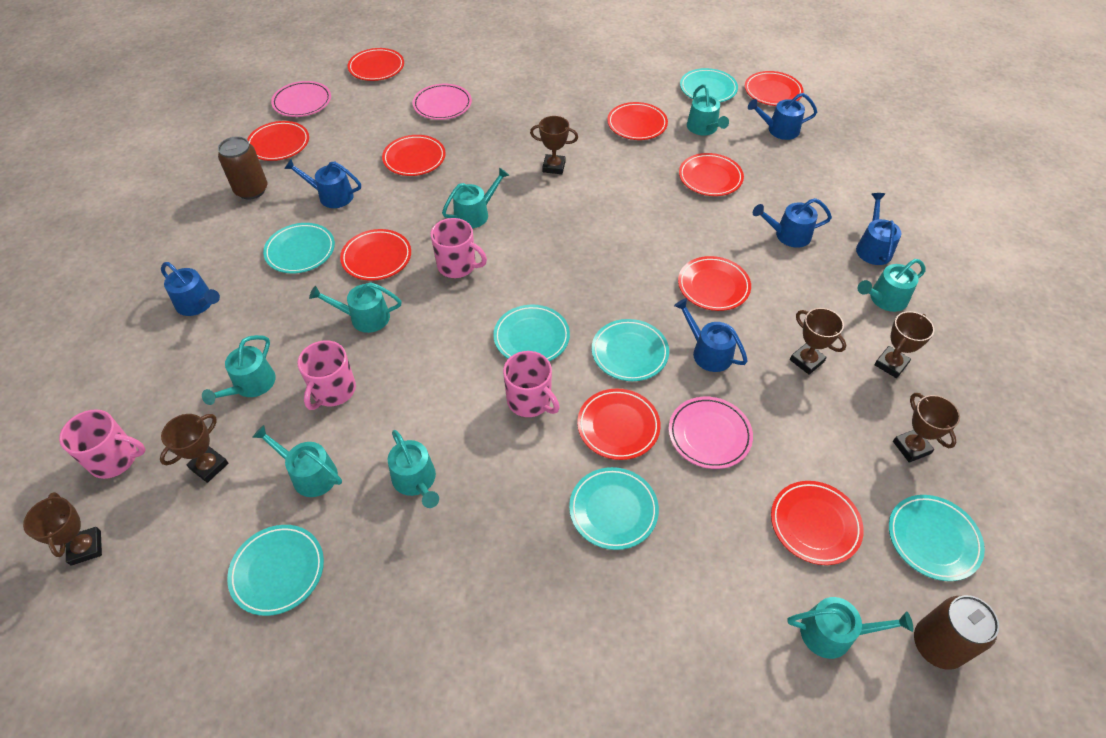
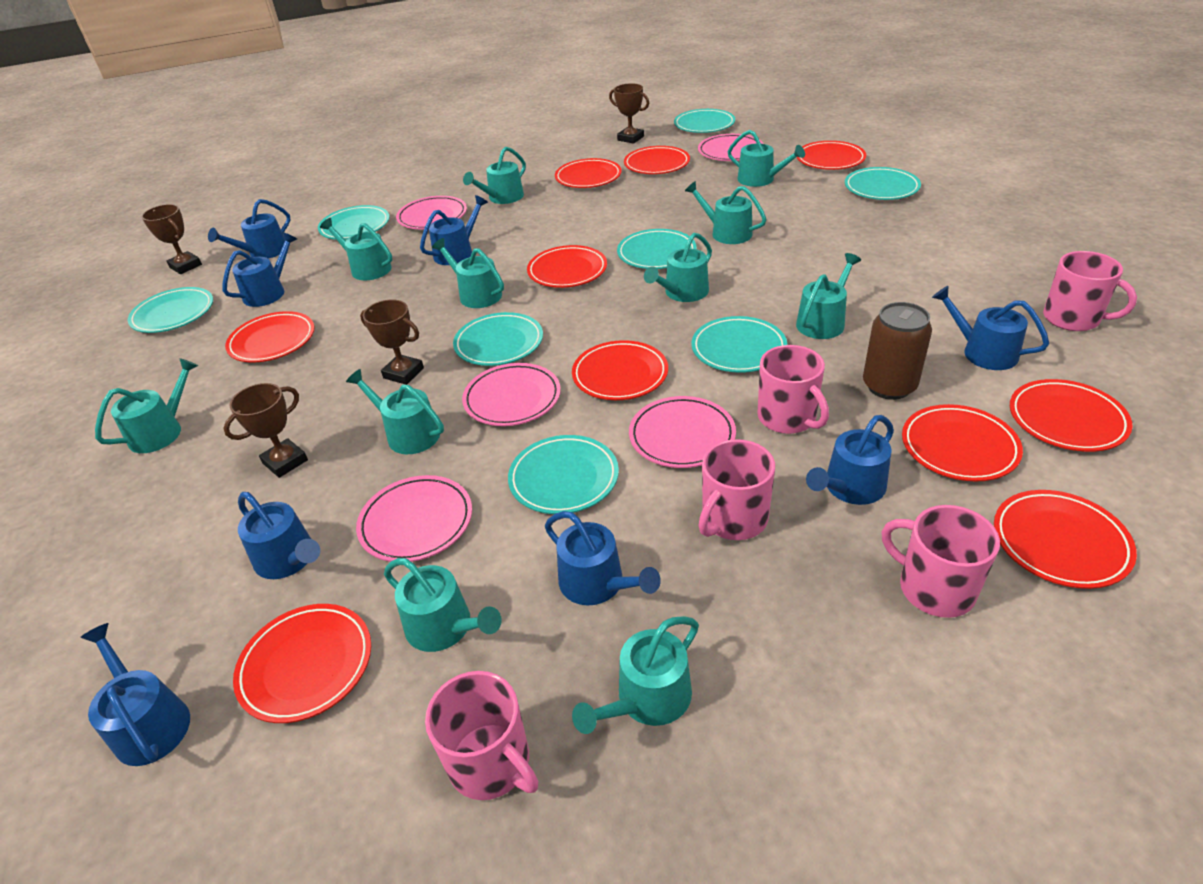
blue watering can: [161,262,220,316] [284,159,361,208] [674,298,748,372] [748,93,817,140] [753,198,832,248] [856,193,902,265] = 6 -> [80,623,190,766] [208,199,291,259] [222,232,297,307] [238,492,320,579] [420,195,488,265] [545,511,661,605] [806,415,894,505] [932,286,1049,370] = 8
brown can: [218,136,267,200] [914,595,999,670] = 2 -> [863,302,932,400] = 1
brown trophy: [23,492,102,566] [160,414,229,483] [530,116,578,174] [790,308,846,375] [874,311,934,378] [893,393,960,463] = 6 -> [141,204,202,274] [223,383,308,478] [360,299,424,385] [609,83,649,144] = 4
pink mug: [59,409,146,479] [298,340,356,410] [431,218,487,278] [503,351,560,417] = 4 -> [425,671,538,800] [699,439,775,540] [757,345,829,434] [882,505,1000,618] [1043,251,1137,331] = 5
pink plate: [271,81,331,117] [413,83,472,120] [669,397,753,469] = 3 -> [356,475,472,562] [396,196,467,229] [462,363,561,426] [629,396,736,468] [698,134,763,161] = 5
turquoise plate: [227,525,324,616] [263,223,335,273] [493,305,570,361] [569,467,659,550] [592,319,669,381] [680,68,738,102] [889,495,985,581] = 7 -> [128,287,213,333] [318,205,390,240] [453,312,543,366] [508,435,619,514] [617,229,696,269] [674,109,735,133] [691,316,787,373] [845,167,921,200] = 8
turquoise watering can: [202,335,276,405] [252,425,342,497] [309,283,402,333] [388,430,439,508] [442,167,509,228] [687,84,729,136] [787,597,913,659] [858,259,926,312] = 8 -> [95,358,198,453] [320,218,392,280] [346,369,444,454] [384,558,502,652] [432,238,504,308] [463,147,526,204] [572,616,699,734] [644,233,712,302] [685,181,767,244] [728,130,805,187] [796,253,861,339] = 11

